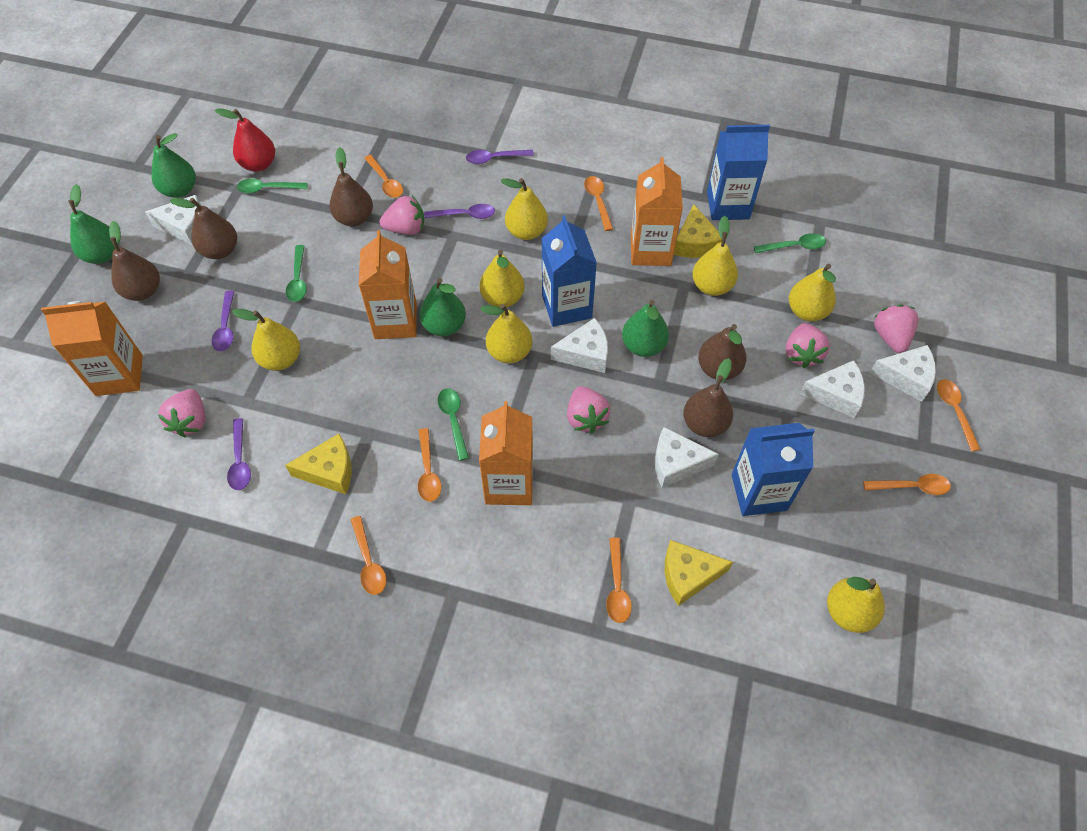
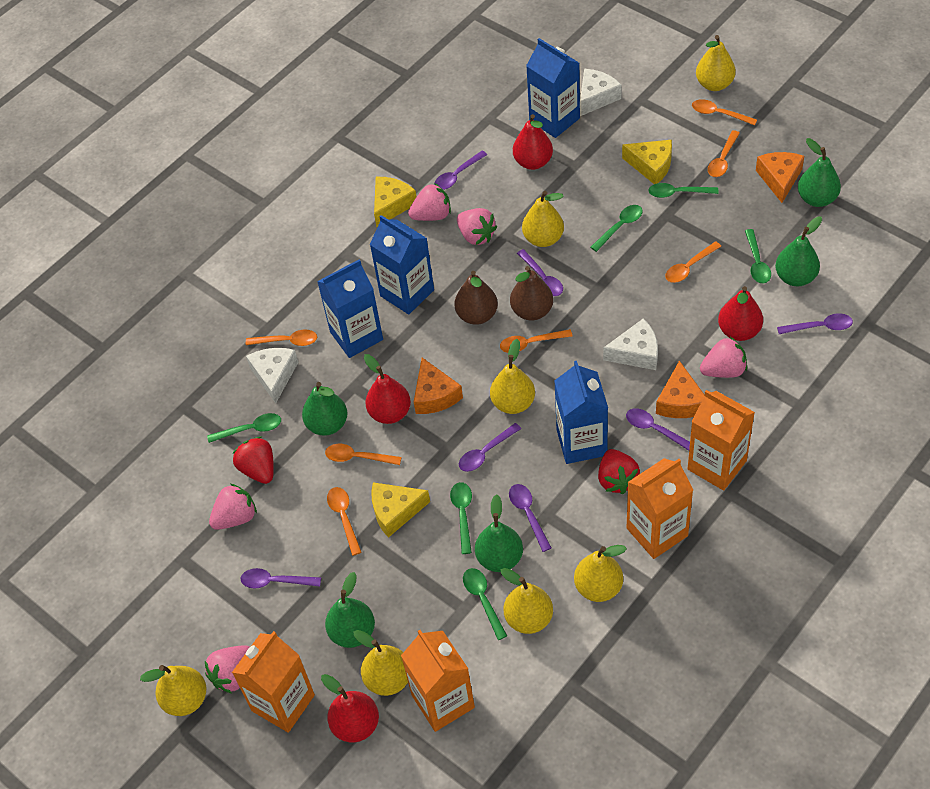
blue carton: [542,215,597,327] [707,125,770,220] [731,423,815,516] = 3 -> [317,259,383,358] [370,215,434,314] [526,38,580,138] [554,361,608,464] = 4
brown pear: [109,221,160,301] [170,198,237,259] [329,147,373,226] [683,358,733,437] [698,324,747,380] = 5 -> [454,271,498,325] [510,266,553,320] = 2
green pear: [68,184,118,264] [151,133,196,198] [420,278,466,336] [622,300,669,357] = 4 -> [302,382,347,436] [325,572,375,648] [475,494,523,572] [775,217,822,286] [798,138,841,207] = 5
green spoon: [236,179,308,193] [286,245,307,302] [438,388,469,461] [753,233,826,253] = 4 -> [207,413,281,443] [450,482,472,554] [463,568,507,640] [590,205,643,252] [648,183,719,198] [745,229,771,283] = 6
orange cheese: none = 0 -> [414,358,463,414] [656,361,705,418] [756,152,804,203] = 3
purple spoon: [212,290,234,351] [227,418,251,490] [424,204,495,219] [466,150,534,164] = 4 -> [241,568,321,589] [434,151,487,190] [459,423,521,472] [509,484,551,552] [517,249,563,296] [626,408,690,451] [777,313,853,334] = 7
red pear: [215,108,275,172] = 1 -> [321,674,379,743] [364,354,411,424] [513,114,553,170] [718,286,763,341] = 4
red strawberry: none = 0 -> [232,437,274,484] [598,449,640,494] = 2
white cheese: [145,195,201,245] [551,318,608,373] [655,427,719,488] [800,360,865,418] [870,345,936,402] = 5 -> [246,348,298,404] [580,69,622,116] [603,319,658,370] = 3

